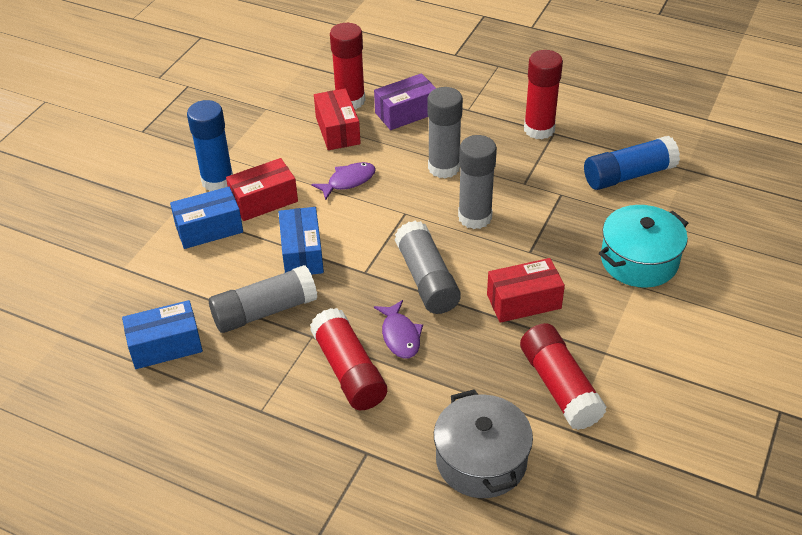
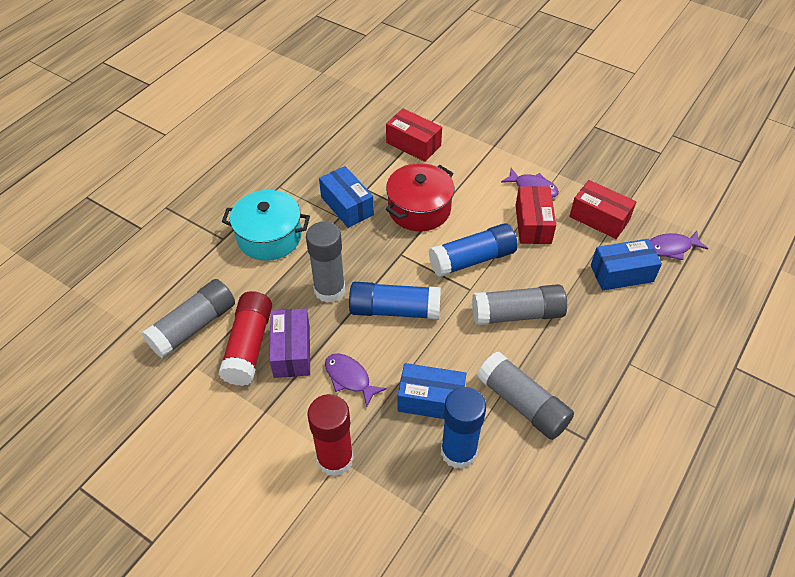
blue glue stick: [187,100,233,191] [584,136,680,190] = 2 -> [349,282,441,320] [429,223,518,277] [441,387,486,469] = 3
grey pot: [434,389,533,498] = 1 -> none = 0
purple fish: [311,162,376,200] [374,300,423,359] = 2 -> [325,353,387,407] [501,168,559,198] [650,231,708,260] = 3
red glue stick: [310,308,387,410] [330,23,365,109] [520,323,607,430] [524,50,563,139] = 4 -> [218,291,272,386] [307,394,354,476] = 2
red pot: none = 0 -> [386,163,454,231] = 1

